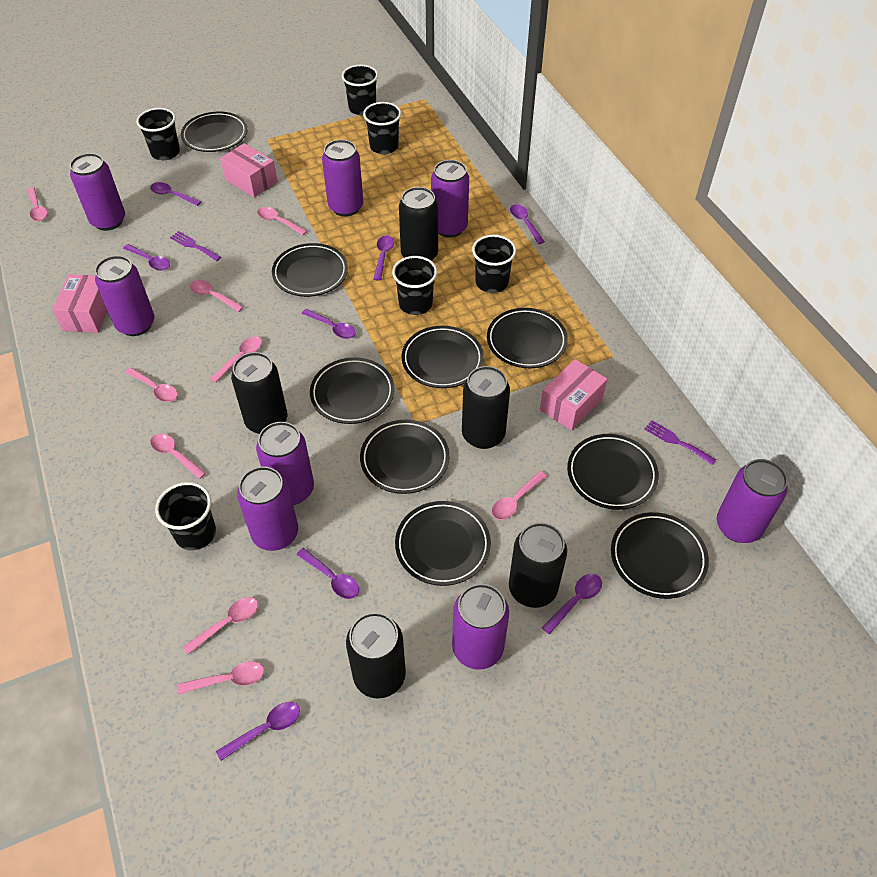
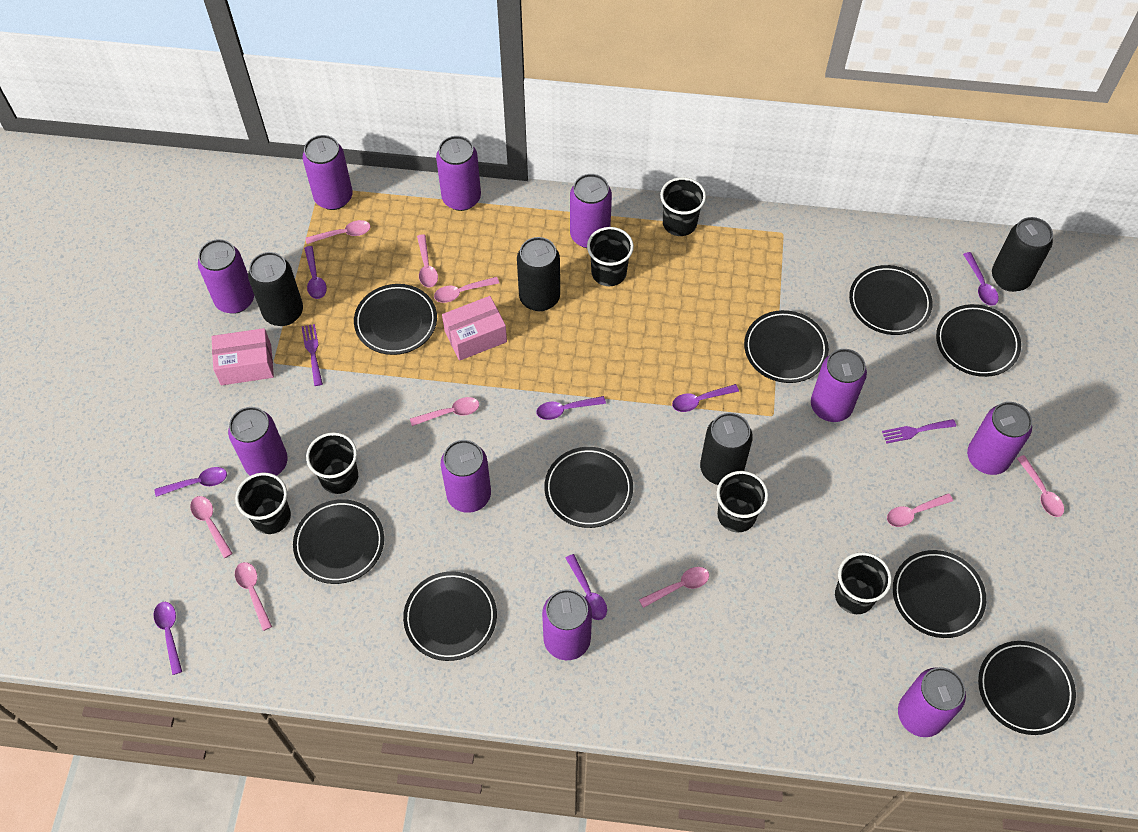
black can: [231,352,287,434] [346,612,406,699] [399,187,438,261] [462,366,510,449] [509,522,567,608] = 5 -> [248,252,303,326] [517,237,560,311] [700,413,753,485] [992,217,1053,292] = 4
pink box: [52,274,107,333] [220,143,278,198] [540,359,607,431] = 3 -> [211,328,274,385] [442,296,507,361] = 2
purple can: [70,153,125,231] [95,256,154,336] [237,466,298,551] [256,422,314,505] [322,139,363,217] [431,160,469,237] [452,584,509,670] [717,459,788,543] = 8 -> [198,239,254,314] [228,407,287,476] [302,135,353,210] [436,136,481,211] [441,440,491,513] [542,589,592,660] [570,174,612,248] [811,349,867,422] [898,667,966,737] [967,402,1032,475] = 10
purple spoon: [123,244,170,271] [150,182,201,206] [216,702,300,761] [297,548,359,599] [302,309,356,339] [373,235,394,281] [510,204,545,244] [541,574,602,635] = 8 -> [153,602,182,675] [155,467,227,497] [304,246,327,299] [536,396,606,420] [566,554,607,620] [672,384,739,412] [963,252,999,306] = 7

